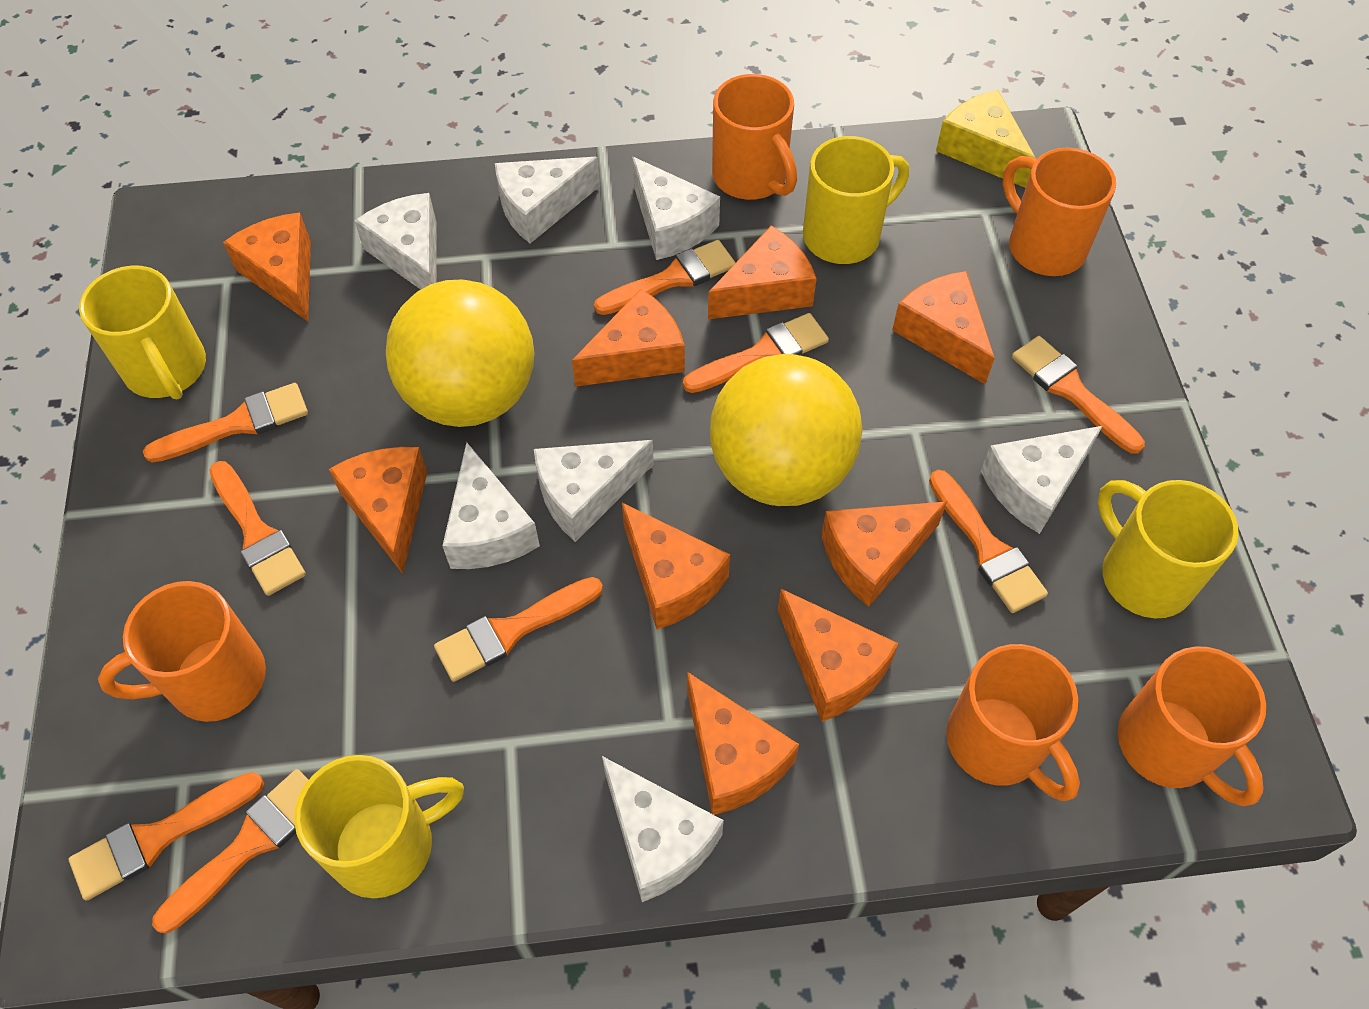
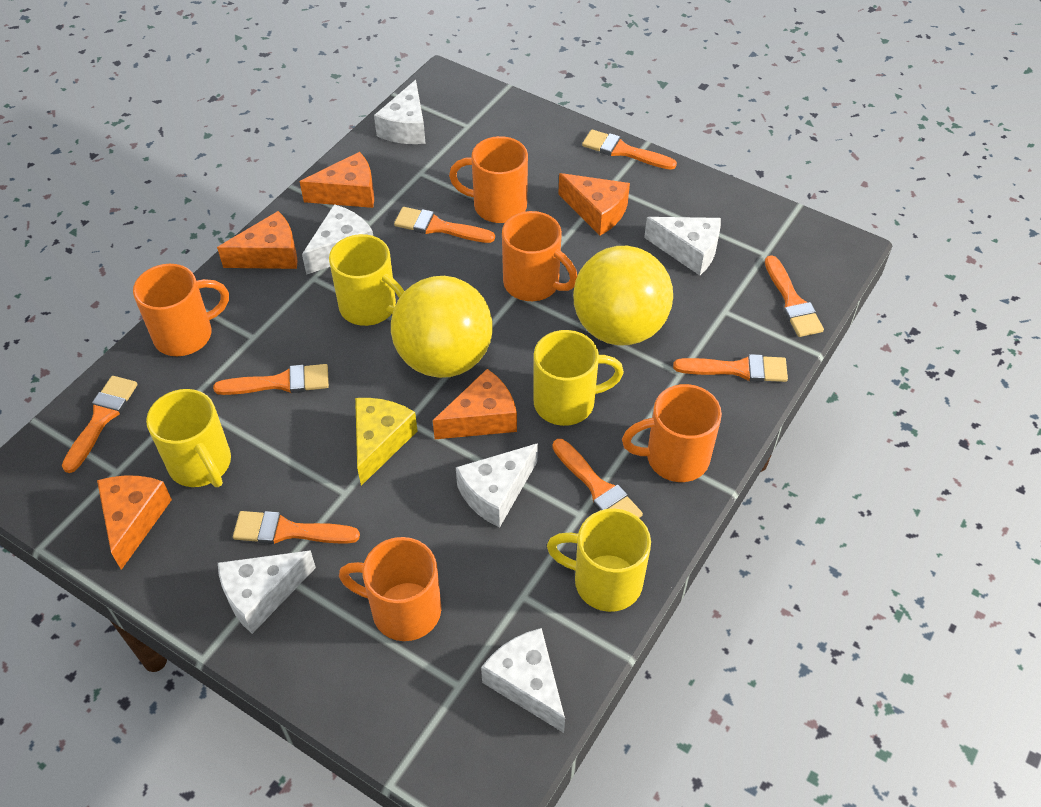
orange brush: [68,772,264,901] [143,383,308,462] [152,769,309,933] [209,461,306,596] [434,577,603,682] [594,240,736,315] [683,313,829,393] [929,470,1048,613] [1012,336,1145,454] = 9 -> [62,376,137,473] [213,364,329,395] [233,511,360,544] [394,207,495,243] [552,439,643,518] [582,129,677,170] [673,354,788,382] [765,255,824,337] = 8
orange cheese: [223,212,311,321] [329,447,427,574] [572,289,685,387] [622,503,730,630] [687,672,799,815] [708,225,817,319] [778,589,899,722] [821,501,947,607] [892,271,995,384] = 9 -> [97,475,172,570] [217,211,298,269] [300,152,374,208] [433,369,517,439] [558,173,630,235] = 5
white cheese: [354,193,436,290] [442,442,540,569] [495,157,600,243] [534,440,654,542] [602,756,724,902] [632,157,720,260] [981,426,1103,534] = 7 -> [218,550,316,634] [302,204,373,275] [374,80,426,144] [456,443,538,528] [481,628,565,733] [644,217,721,275] = 6

